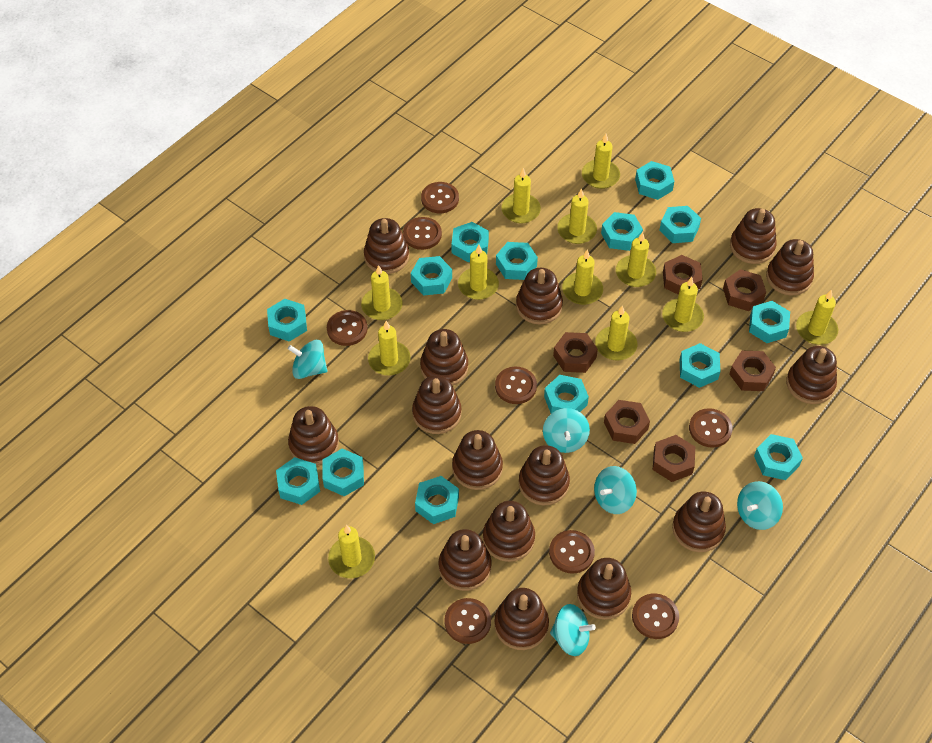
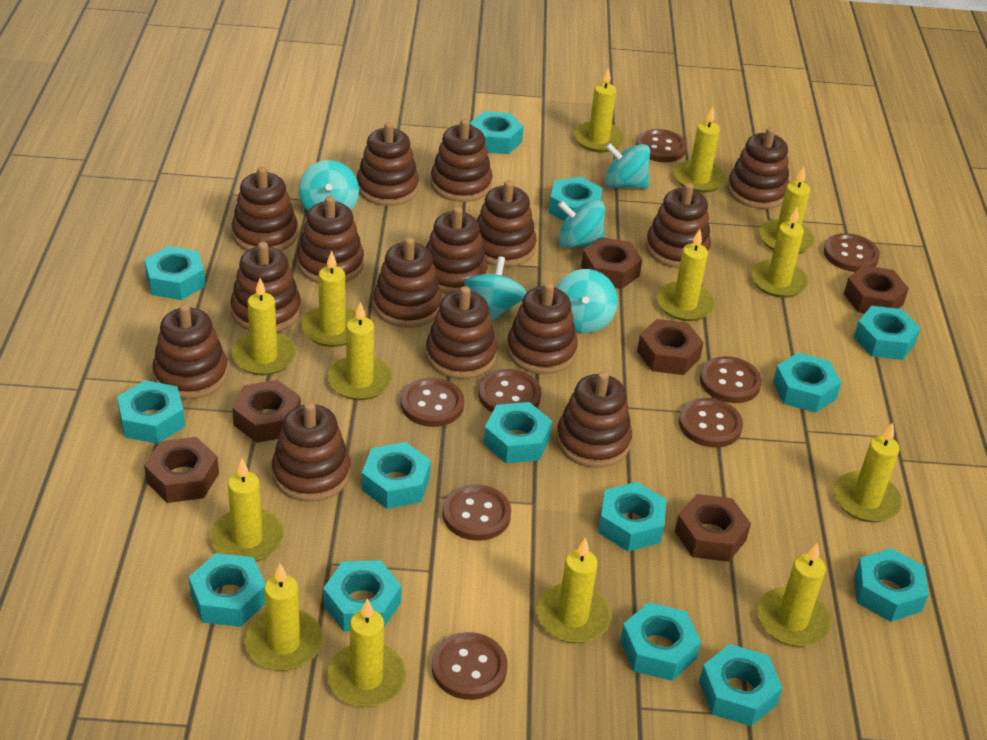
yellow candle: [328,525,375,578] [361,265,403,320] [368,321,411,376] [458,245,499,300] [502,168,541,223] [557,188,597,244] [562,249,603,305] [582,134,620,189] [595,305,637,361] [616,232,656,287] [662,277,704,332] [796,289,838,345] = 12 -> [210,458,284,562] [232,278,296,375] [244,563,323,671] [301,251,356,347] [327,599,406,707] [328,302,392,400] [536,537,611,643] [574,68,625,153] [656,229,716,321] [673,107,726,193] [751,207,809,298] [757,542,831,647] [759,167,815,254] [834,423,902,522] = 14

